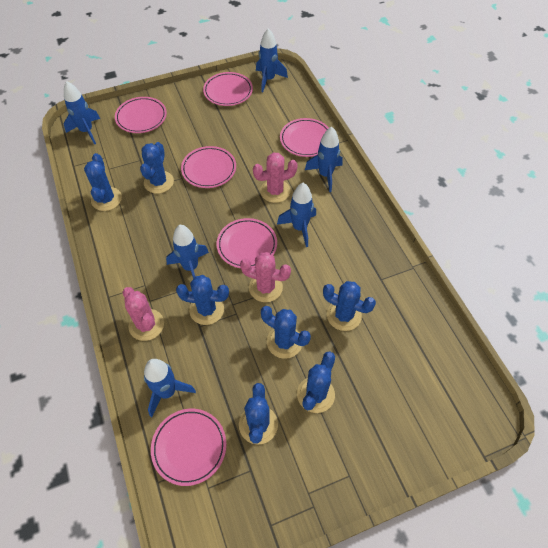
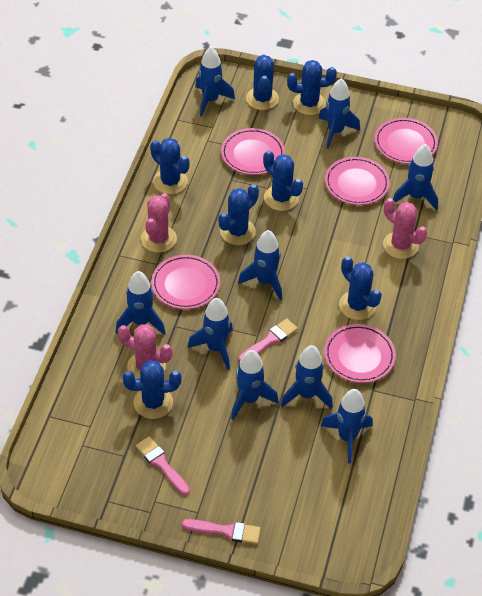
blue rocket: [64,81,100,145] [144,359,196,417] [166,225,209,279] [256,28,288,92] [277,183,316,247] [305,127,343,192] = 6 -> [116,271,166,335] [188,298,233,370] [195,47,235,117] [231,350,279,420] [238,230,282,300] [281,345,333,409] [318,78,360,149] [321,389,373,463] [393,144,438,211] = 9
pink brush: none = 0 -> [136,436,190,495] [182,519,261,544] [238,319,298,362] = 3
pink plate: [115,97,167,133] [151,409,226,486] [181,146,236,188] [203,72,253,106] [217,218,277,269] [280,118,329,157] = 6 -> [151,255,220,309] [221,128,285,175] [324,324,396,383] [325,157,390,205] [375,118,438,164] = 5

